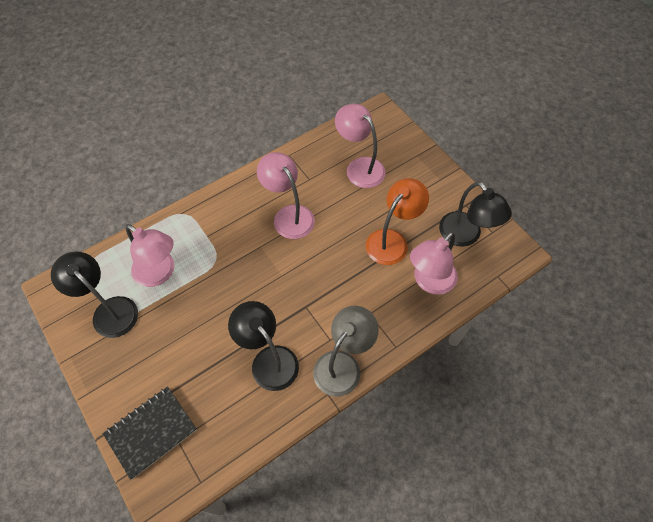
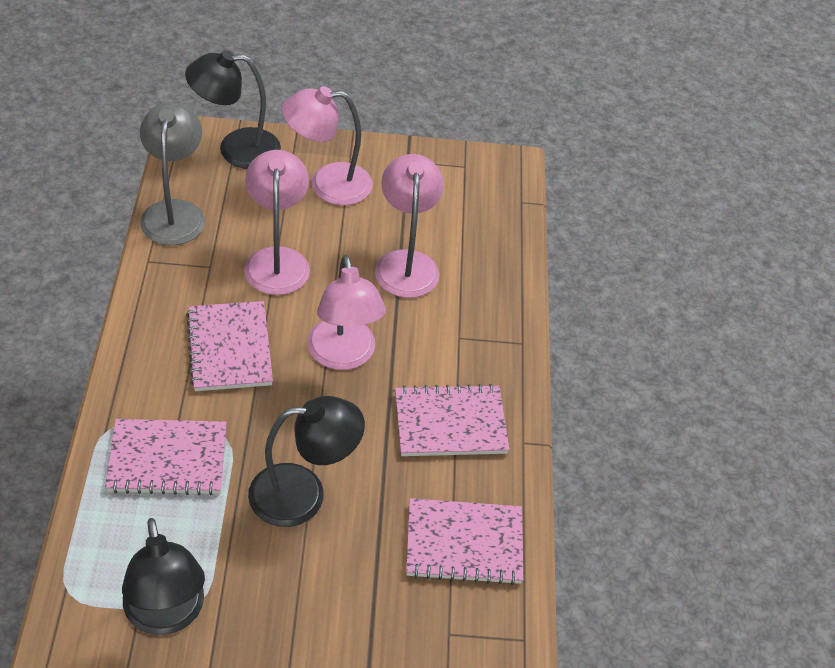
black notebook: [103,386,197,480] = 1 -> none = 0
orange lamp: [366,178,429,265] = 1 -> none = 0
pink notebook: none = 0 -> [105,419,227,495] [186,301,273,391] [395,384,509,456] [406,498,523,585] = 4

